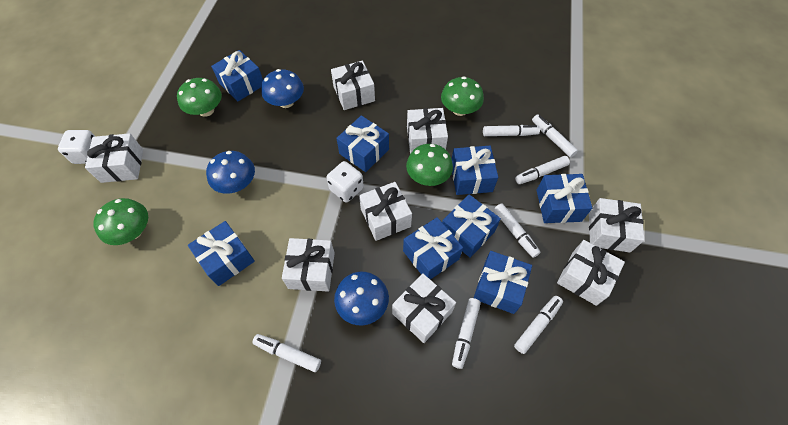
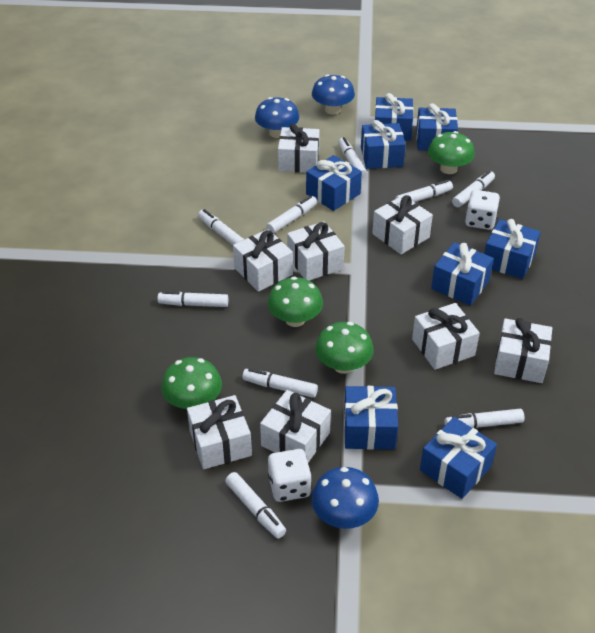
white marker: [252,334,321,372] [452,298,481,369] [483,125,540,136] [494,203,540,258] [514,296,563,354] [515,156,570,184] [532,114,578,158] = 7 -> [157,291,228,307] [198,209,244,245] [225,472,286,539] [242,368,318,398] [266,196,317,233] [338,137,367,178] [395,180,453,202] [445,409,525,428] [452,171,495,208] = 9

